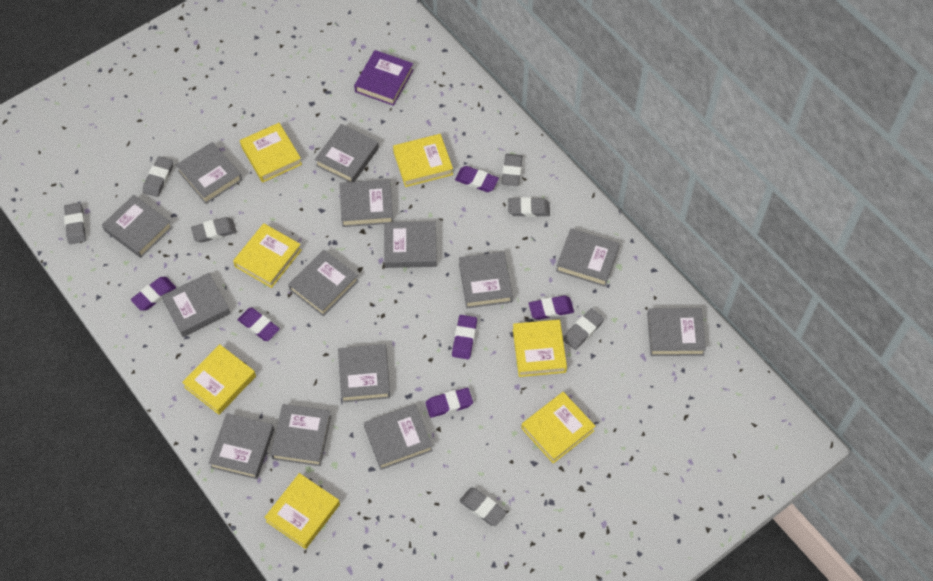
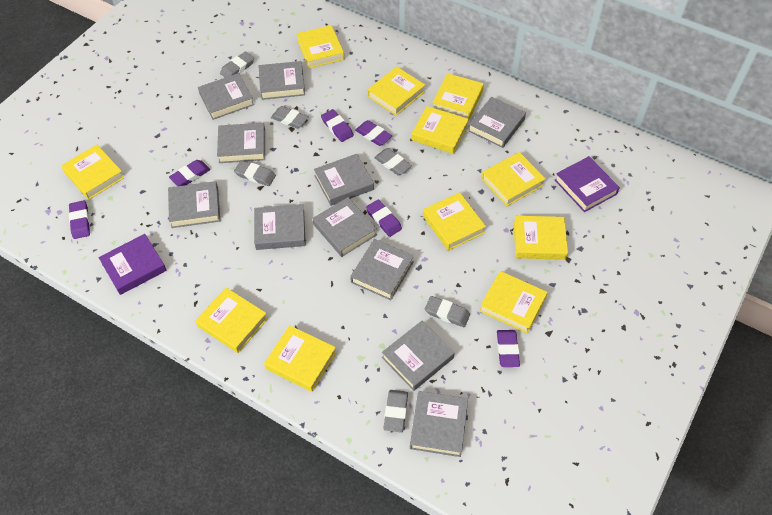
grey book: [102,195,172,258] [161,273,231,337] [176,142,242,204] [208,413,274,479] [271,404,331,466] [288,250,358,316] [315,124,379,182] [338,344,390,402] [340,179,393,227] [364,404,433,470] [384,221,437,268] [459,252,513,308] [556,229,620,287] [647,308,706,356] = 14 -> [168,181,220,228] [198,73,254,120] [217,123,265,163] [254,204,306,250] [258,61,305,100] [313,197,377,257] [314,154,374,206] [350,239,414,300] [382,321,455,391] [410,391,468,457] [468,97,526,148] = 11
grey eraser: [64,203,86,244] [143,156,173,197] [191,217,237,243] [459,487,507,526] [501,154,523,186] [508,197,550,217] [563,308,604,350] = 7 -> [220,51,254,78] [234,160,276,186] [271,106,309,129] [374,148,412,175] [383,390,408,432] [425,296,470,327] = 6
purple book: [354,50,413,106] = 1 -> [98,234,167,295] [555,156,620,212] = 2
yellow book: [182,344,256,415] [233,223,302,288] [240,123,302,183] [264,473,340,549] [393,134,453,187] [513,320,567,377] [521,392,595,464] = 7 -> [61,145,125,200] [195,288,268,353] [264,325,336,392] [296,25,344,68] [367,66,425,116] [412,106,469,154] [423,192,486,251] [432,73,484,121] [480,271,548,334] [481,152,546,206] [513,216,568,260] = 11

